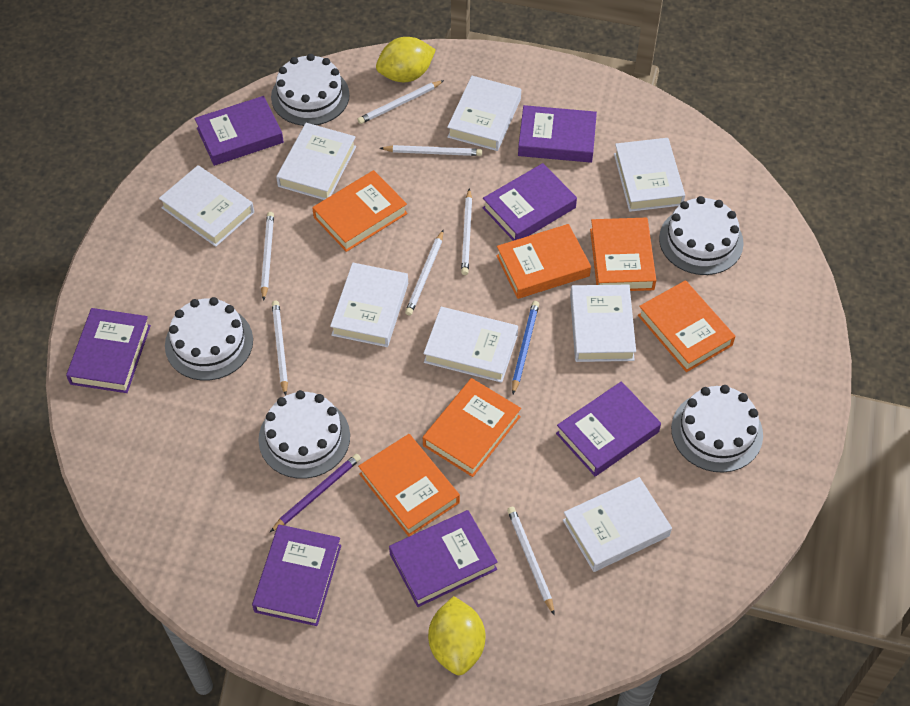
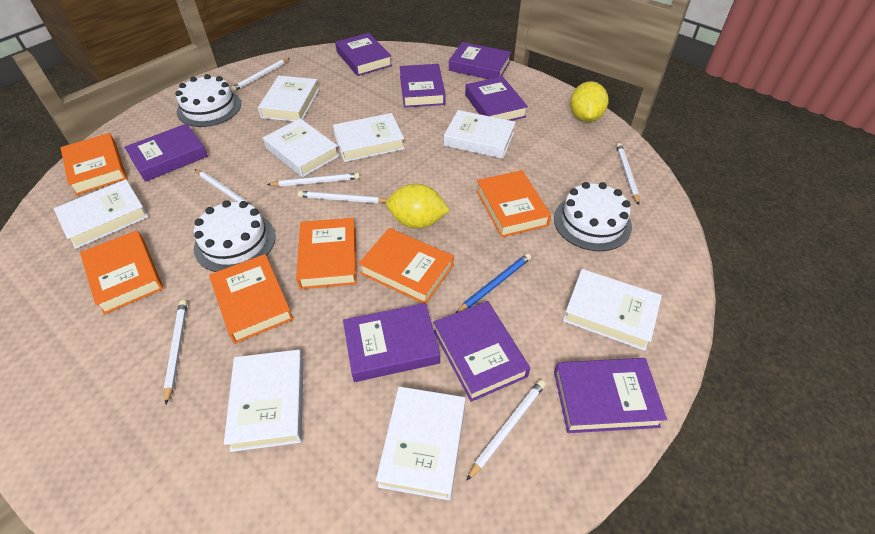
purple book: [66,308,151,393] [194,96,284,166] [252,525,341,626] [389,510,498,607] [482,163,577,241] [518,105,597,163] [556,381,661,476] = 7 -> [124,124,208,182] [335,33,392,76] [343,303,440,382] [400,64,446,108] [433,301,530,402] [449,42,511,79] [465,76,528,121] [554,358,667,433] = 8
purple pencil: [270,454,361,532] = 1 -> none = 0
white cake: [165,297,253,380] [258,390,350,479] [271,54,350,126] [659,196,744,275] [671,385,763,472] = 5 -> [175,74,241,127] [194,200,276,272] [554,182,632,251] = 3

